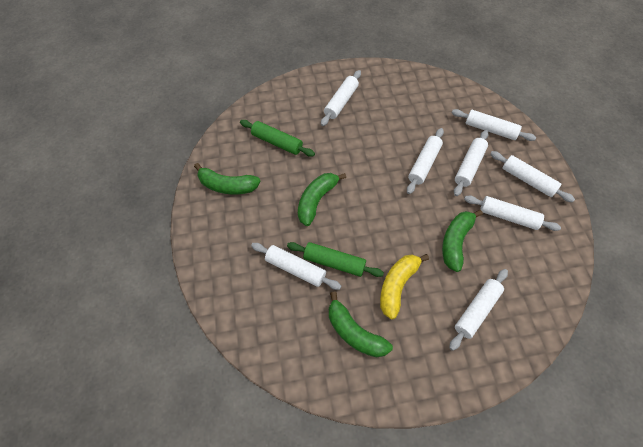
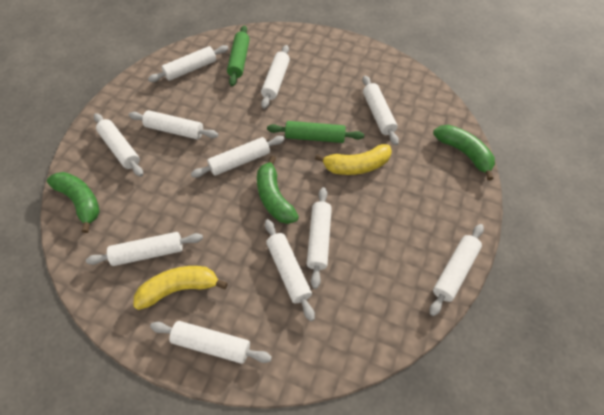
green banana: [194,163,260,194] [298,173,346,226] [329,291,393,358] [442,210,483,272] = 4 -> [47,172,100,233] [257,156,299,224] [433,125,495,180] = 3
white rolling pin: [251,243,341,290] [321,70,361,126] [407,128,444,194] [449,269,508,351] [452,109,536,141] [454,130,488,196] [464,196,561,231] [490,151,575,202] = 8 -> [86,232,203,266] [94,113,143,177] [129,110,219,140] [148,45,229,82] [150,321,272,364] [191,136,285,178] [261,45,290,109] [265,219,315,321] [307,187,332,289] [362,75,399,146] [430,224,484,316] = 11
yellow banana: [380,254,429,319] = 1 -> [133,266,228,310] [315,144,392,175] = 2

